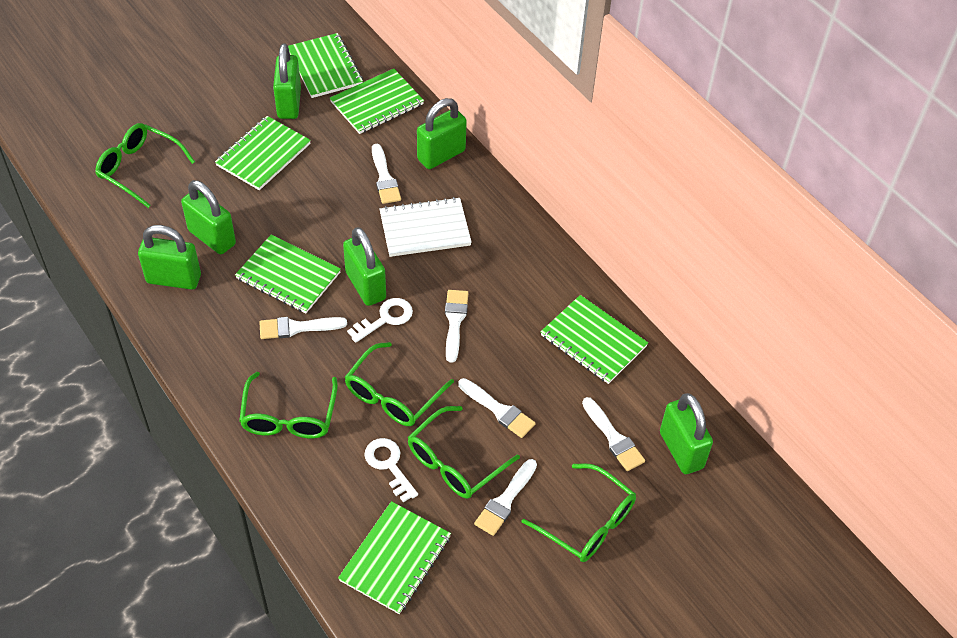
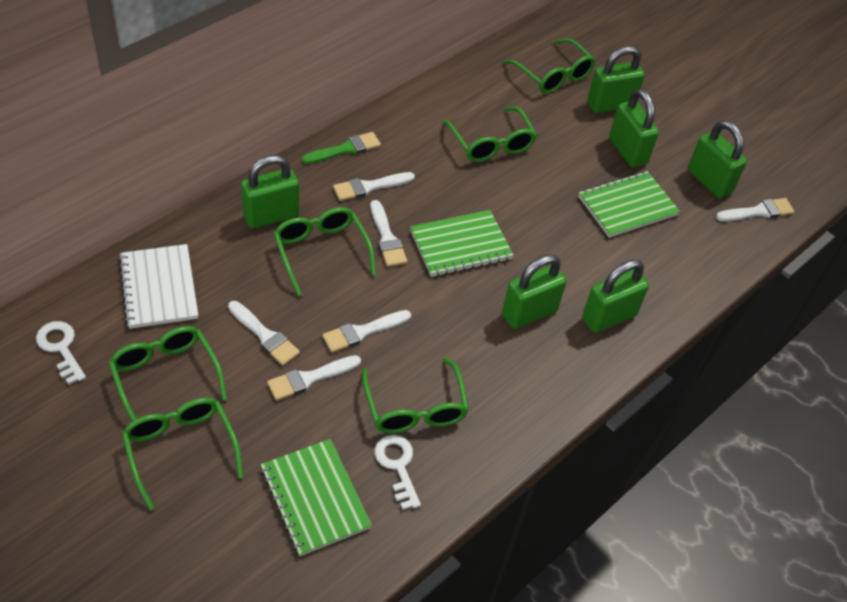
green brush: none = 0 -> [302,132,381,164] = 1
green glasses: [95,123,195,208] [239,372,338,438] [345,342,454,426] [408,406,520,499] [522,463,636,562] = 5 -> [109,326,227,421] [122,397,244,510] [273,207,376,296] [362,358,469,434] [443,107,537,162] [503,38,596,94] = 6
green notebook: [215,116,311,190] [235,234,341,313] [288,33,363,98] [330,69,424,134] [338,501,451,614] [541,295,648,384] = 6 -> [261,439,372,556] [410,210,514,277] [578,171,680,238] = 3

